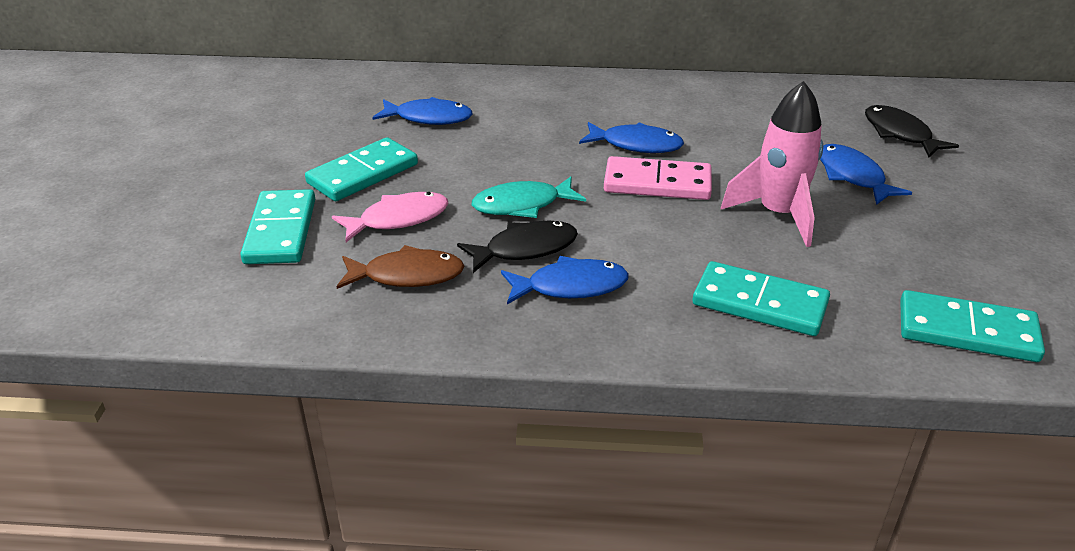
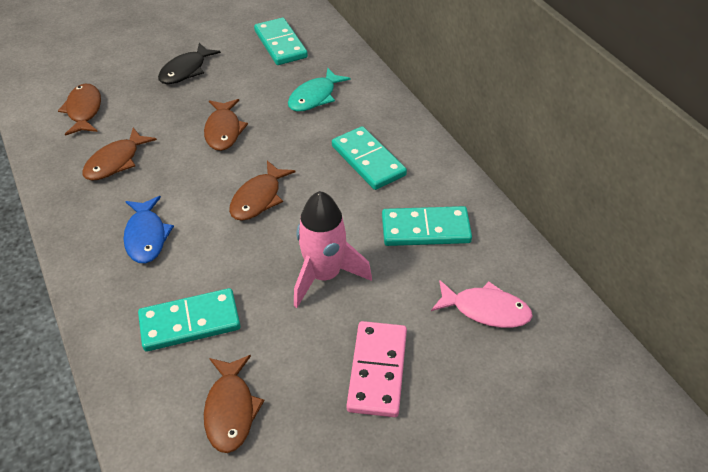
black fish: [457,221,578,273] [865,105,959,157] = 2 -> [158,43,221,84] = 1
blue fish: [372,97,472,125] [501,256,629,304] [579,122,684,153] [820,144,912,205] = 4 -> [123,196,174,263] = 1
brown fish: [337,245,464,289] = 1 -> [58,84,101,136] [82,128,157,181] [204,99,248,151] [204,355,264,453] [229,161,295,221] = 5

